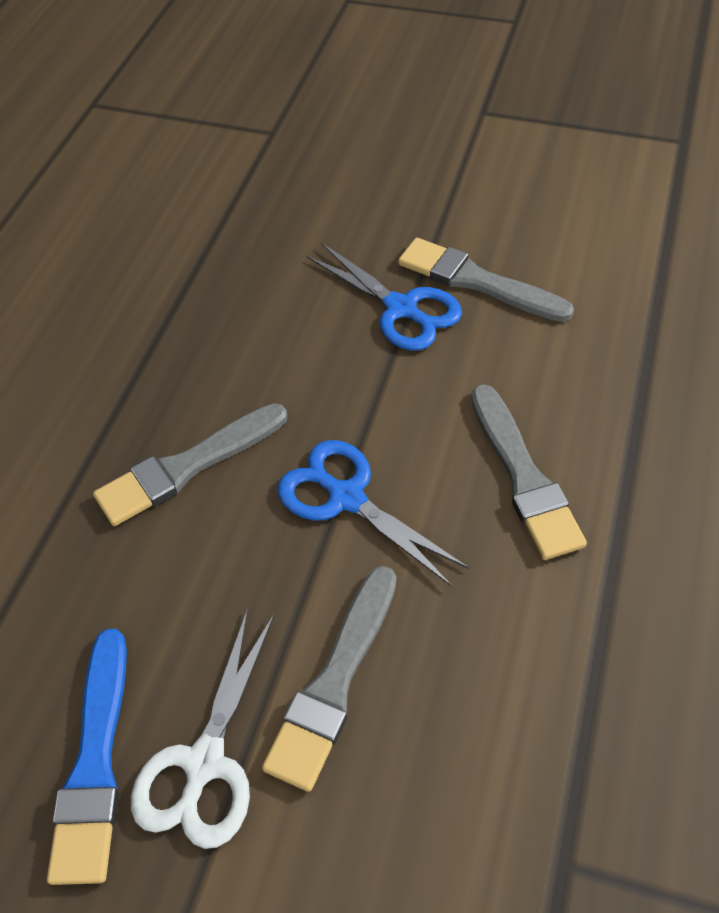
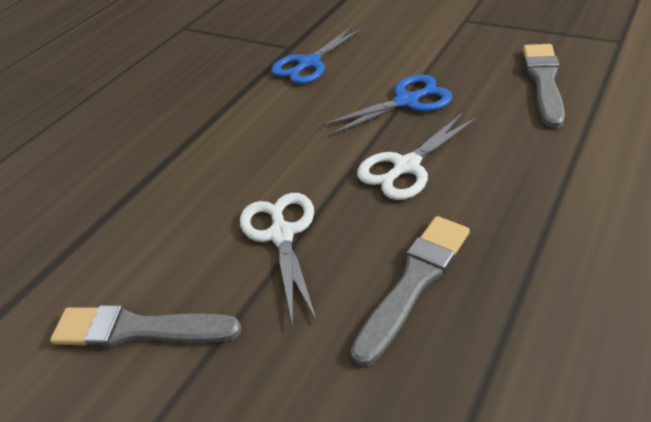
blue brush: [47,629,127,885] = 1 -> none = 0
grey brush: [93,403,287,526] [262,566,397,792] [398,238,574,322] [471,384,587,560] = 4 -> [50,305,241,348] [351,216,470,366] [523,44,565,128] = 3
white scissors: [131,608,275,849] = 1 -> [240,193,317,325] [357,113,478,200] = 2

